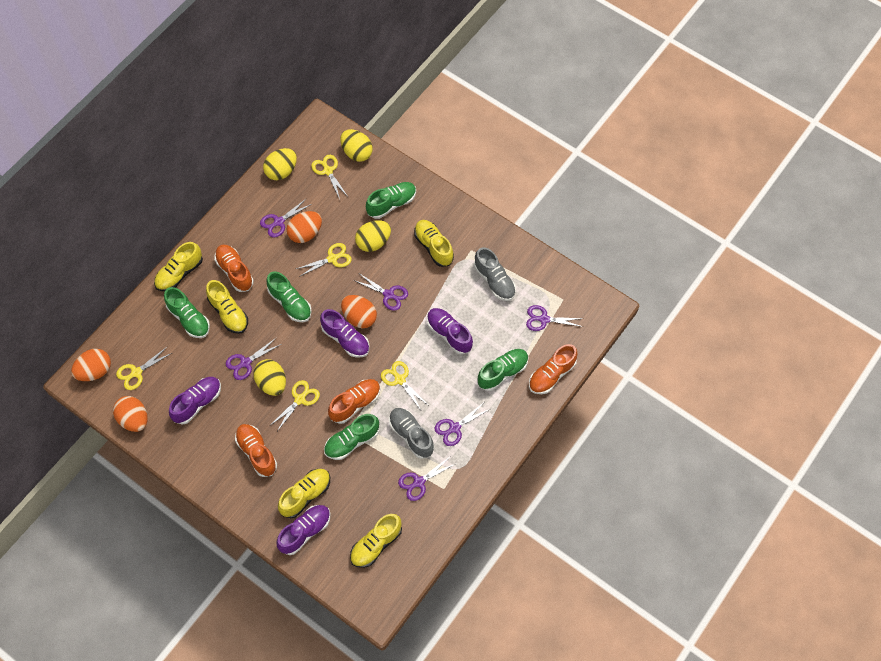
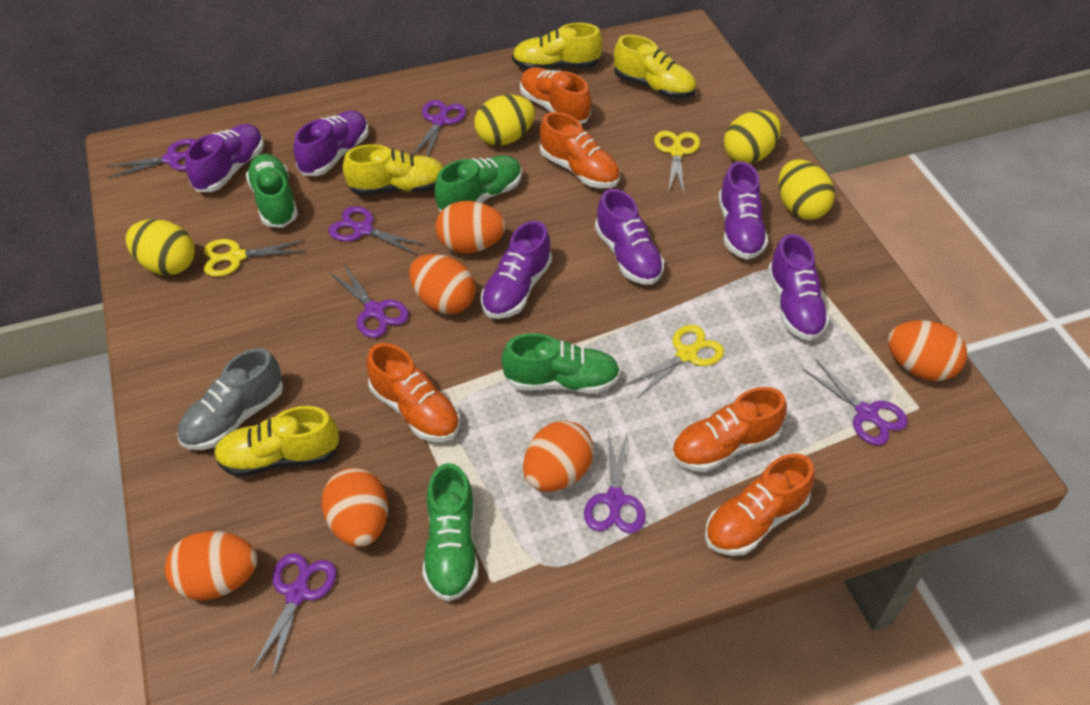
green shoe: [164,287,210,338] [266,271,312,322] [324,414,379,460] [366,182,416,219] [477,349,529,391] = 5 -> [246,154,298,228] [423,463,478,602] [435,155,522,212] [502,333,620,394] = 4
grey shoe: [389,408,434,459] [474,247,516,301] = 2 -> [177,348,283,450] = 1
orange egg: [71,349,111,381] [113,396,147,432] [286,211,322,243] [341,295,377,328] = 4 -> [165,531,257,600] [321,468,388,547] [409,254,476,314] [436,201,506,253] [523,420,594,492] [888,320,967,381] = 6
orange shoe: [214,245,254,292] [235,424,277,477] [328,379,381,424] [529,344,578,394] = 4 -> [366,343,460,442] [520,67,591,124] [540,112,620,188] [671,387,787,472] [705,453,815,556] = 5
purple scissors: [226,338,281,380] [260,198,312,237] [356,273,408,311] [398,457,455,501] [434,403,490,446] [526,305,584,331] = 6 -> [106,139,196,178] [251,553,336,679] [328,206,425,255] [329,264,409,338] [413,100,466,157] [584,430,646,533] [803,359,908,446] = 7
purple shoe: [169,377,221,425] [276,505,331,555] [320,309,369,358] [427,308,473,354] = 4 -> [185,124,264,192] [294,110,369,176] [481,221,552,319] [595,189,664,285] [718,161,768,260] [768,234,830,341] = 6
yellow scissors: [116,346,172,390] [271,380,320,431] [296,243,352,277] [311,155,347,199] [381,361,428,410] = 5 -> [204,239,306,277] [625,325,724,398] [654,130,700,194] = 3
yellow shoe: [154,242,203,291] [206,280,248,334] [278,469,330,518] [350,514,402,568] [414,220,454,267] = 5 -> [214,406,340,477] [343,144,443,196] [512,23,603,70] [614,35,696,99] = 4

